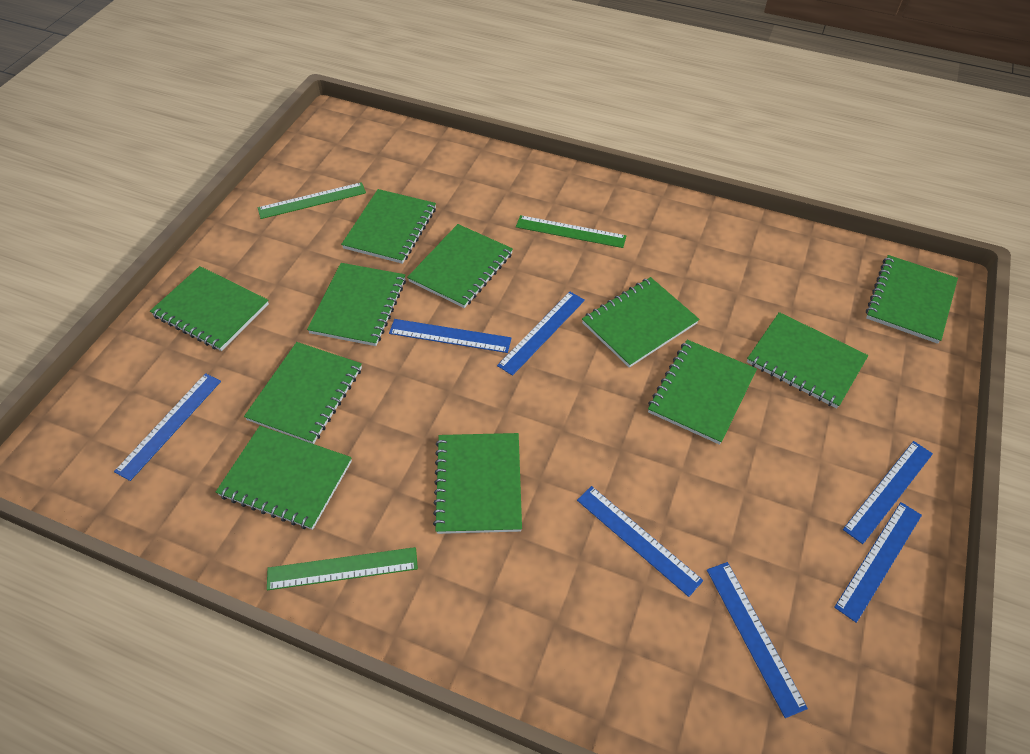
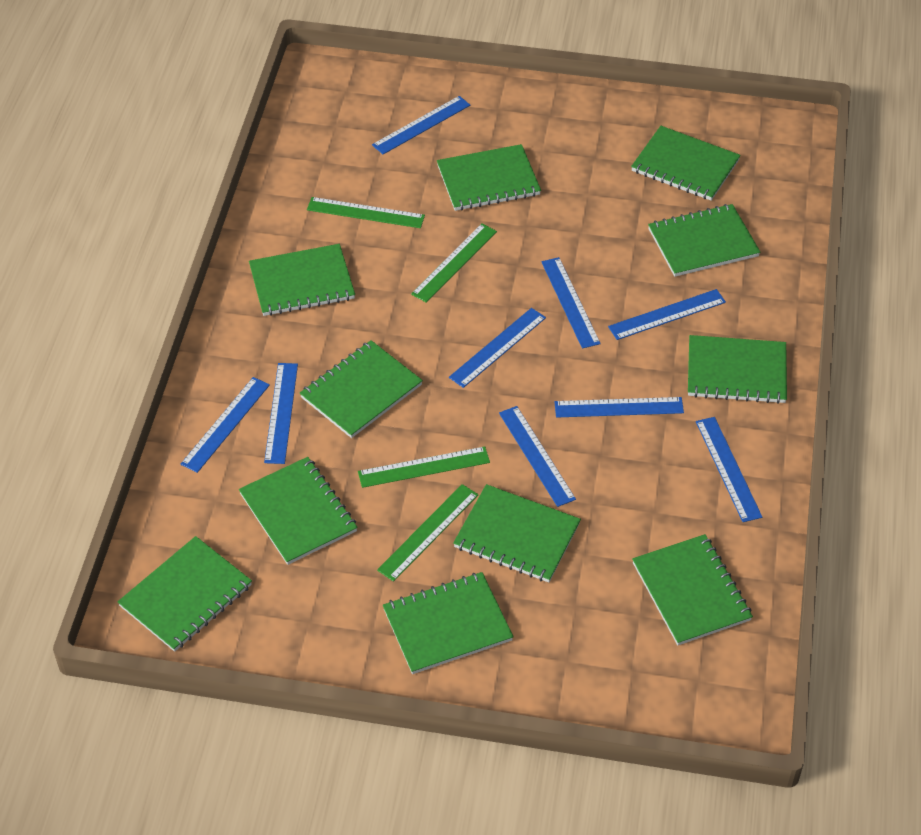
blue ruler: [114,373,221,481] [389,319,512,353] [497,292,585,376] [577,486,703,597] [707,562,808,718] [834,502,922,623] [843,441,933,544] = 7 -> [180,377,270,473] [264,363,298,464] [372,96,470,154] [449,308,546,388] [499,406,576,507] [542,257,601,349] [555,397,684,418] [608,289,726,340] [696,417,762,522] = 9
green ruler: [258,182,366,219] [267,547,418,590] [516,215,626,248] = 3 -> [307,197,425,228] [358,446,490,488] [377,484,478,582] [411,224,497,303] = 4

